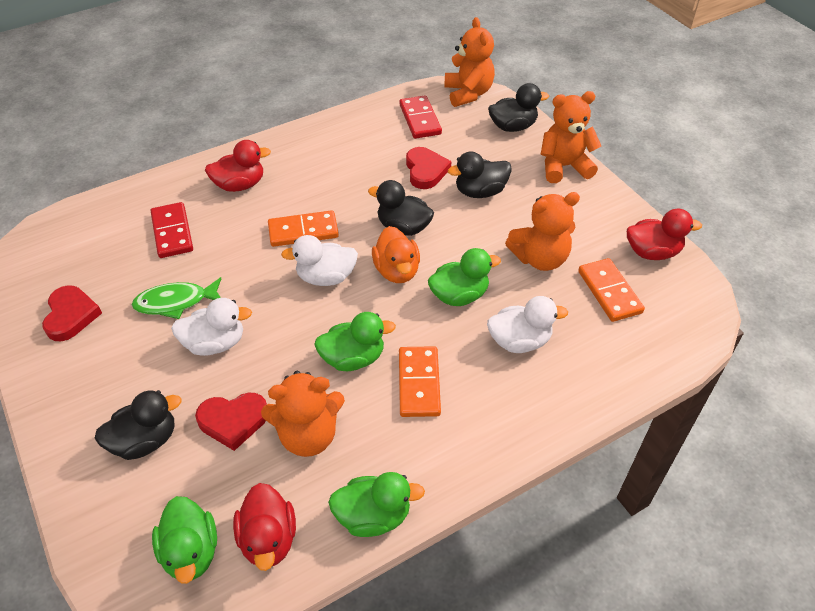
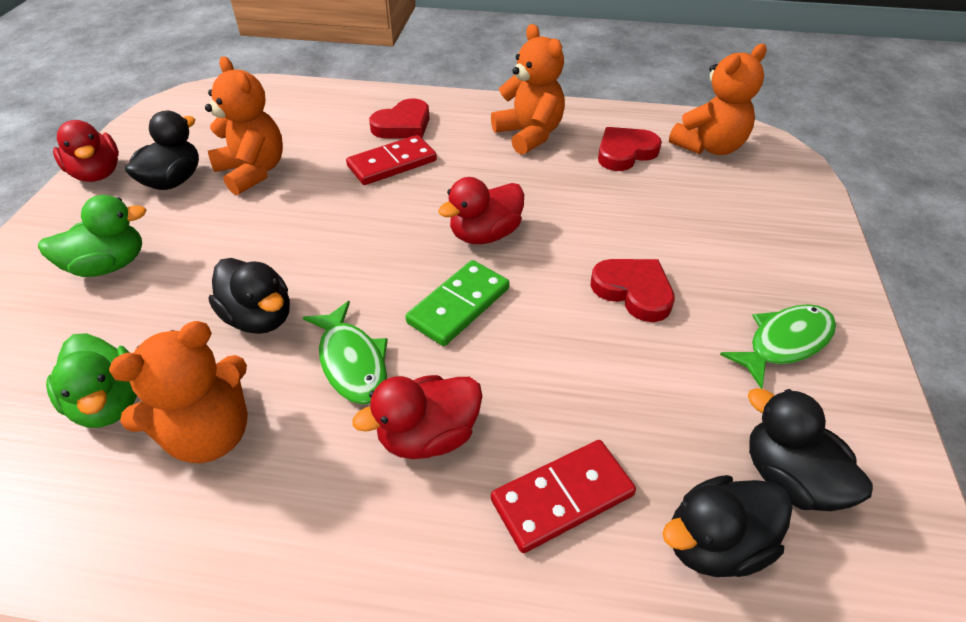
green domino: none = 0 -> [405,260,510,346] = 1
green duck: [152,496,217,584] [314,312,396,371] [328,472,425,537] [428,248,501,306] = 4 -> [38,195,146,277] [46,333,137,428] = 2
green fish: [132,277,221,319] = 1 -> [303,301,388,405] [720,304,836,389] = 2
orange domino: [268,210,339,247] [399,346,441,417] [578,258,645,322] = 3 -> none = 0
orange duck: [372,226,420,283] = 1 -> none = 0
white duck: [171,298,252,356] [281,235,358,286] [487,296,568,353] = 3 -> none = 0

